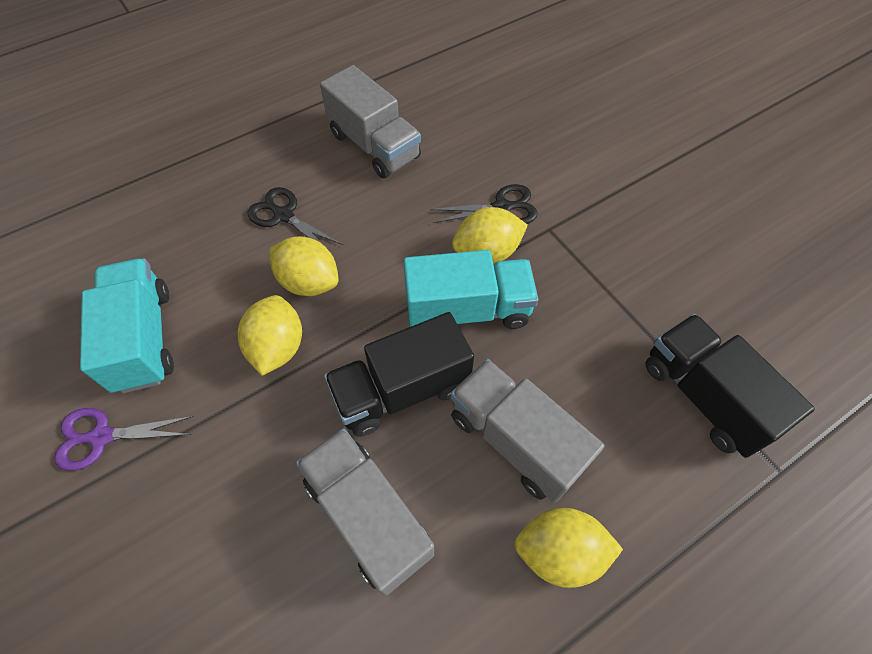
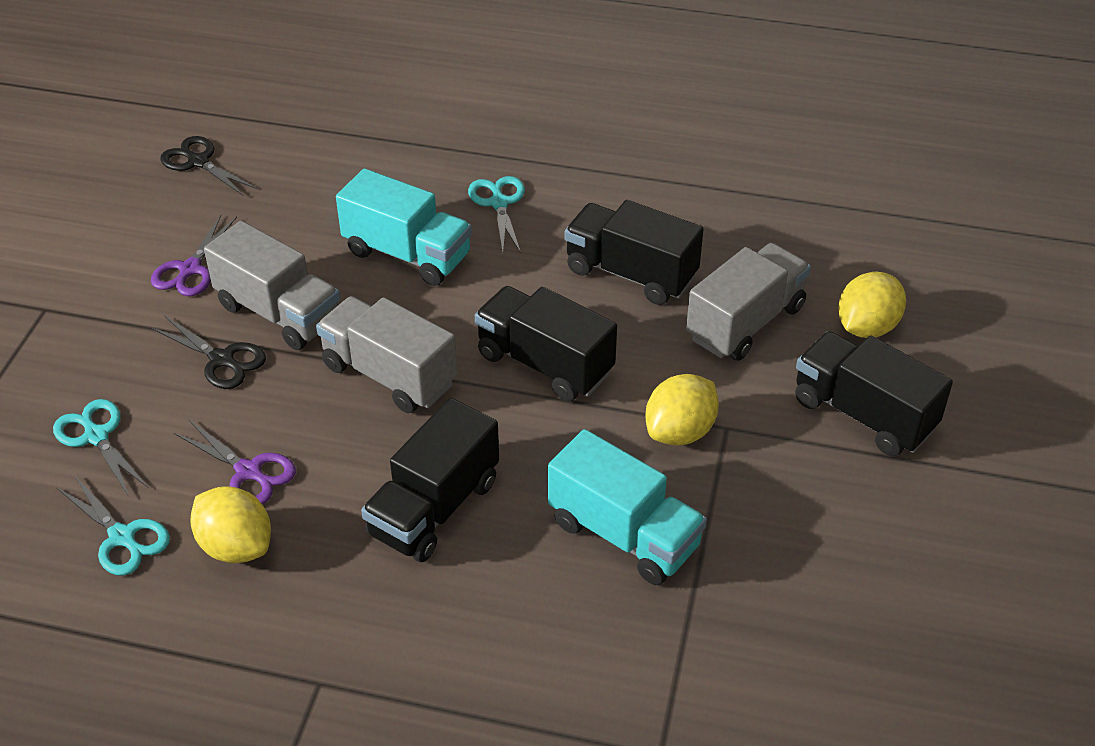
black truck: [324,312,474,437] [645,314,815,458] = 2 -> [361,398,499,562] [475,286,617,401] [564,200,704,305] [795,331,953,456] = 4
purple scissors: [54,408,194,471] = 1 -> [151,215,237,296] [174,420,296,504] = 2
turquoise scissors: none = 0 -> [53,399,149,496] [56,476,170,575] [468,176,525,253] = 3
yellow lemon: [238,295,302,376] [270,236,338,296] [452,207,528,264] [514,508,623,588] = 4 -> [191,486,271,563] [645,374,719,445] [838,271,906,338] = 3

